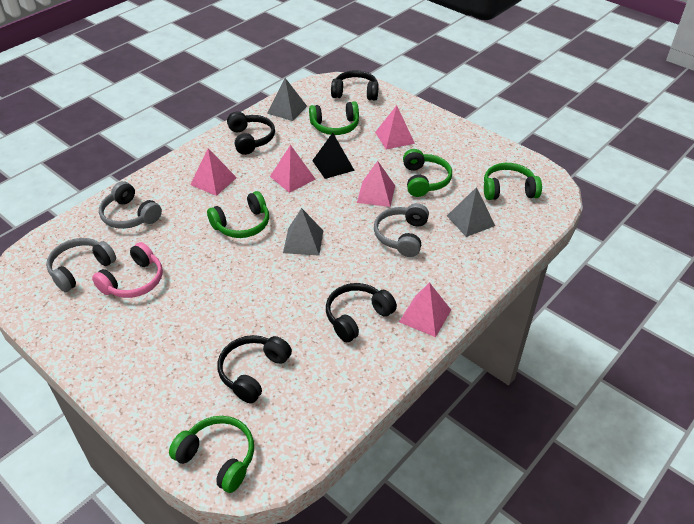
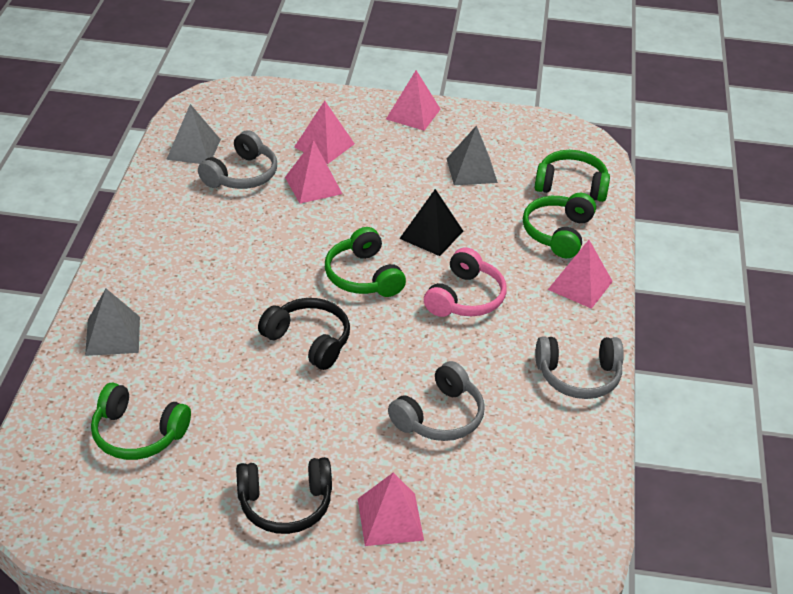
black headphones: [217,335,292,403] [227,112,275,155] [326,283,397,342] [331,70,379,101] = 4 -> [236,457,332,534] [258,298,350,370] = 2
green headphones: [169,416,254,493] [207,191,269,238] [309,101,359,135] [403,149,452,197] [484,163,542,200] = 5 -> [91,382,191,460] [325,227,406,297] [523,193,596,258] [534,150,610,202] = 4

